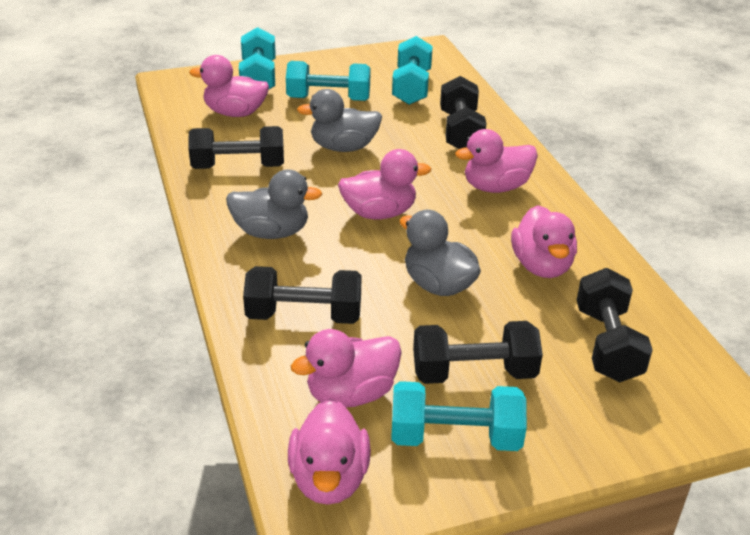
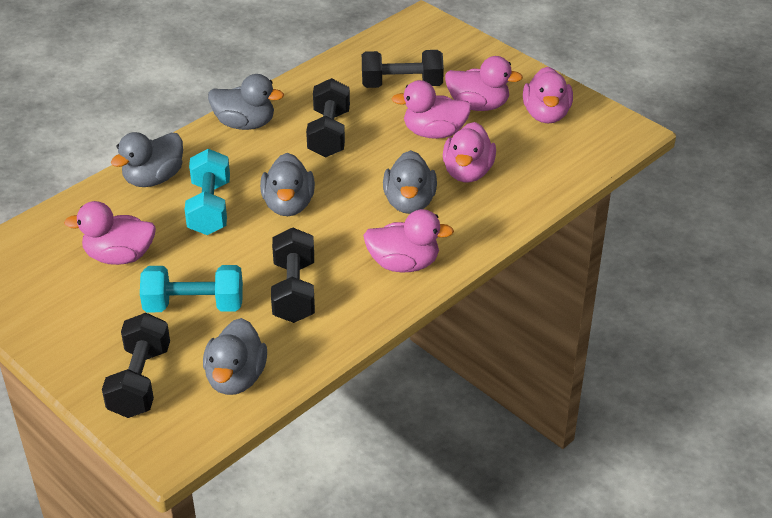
black dumbbell: [189,126,284,169] [243,266,361,324] [413,321,543,384] [440,76,486,149] [577,268,653,382] = 5 -> [102,313,170,418] [271,227,315,323] [306,78,350,157] [362,50,444,88] = 4
grey duck: [226,170,322,239] [297,89,382,152] [399,210,481,296] = 3 -> [111,132,183,187] [203,318,267,395] [208,74,284,130] [260,153,315,216] [383,150,437,214] = 5
turquoise dumbbell: [239,27,276,90] [286,61,371,101] [391,381,527,451] [392,36,433,105] = 4 -> [140,265,243,312] [185,149,230,235] = 2

